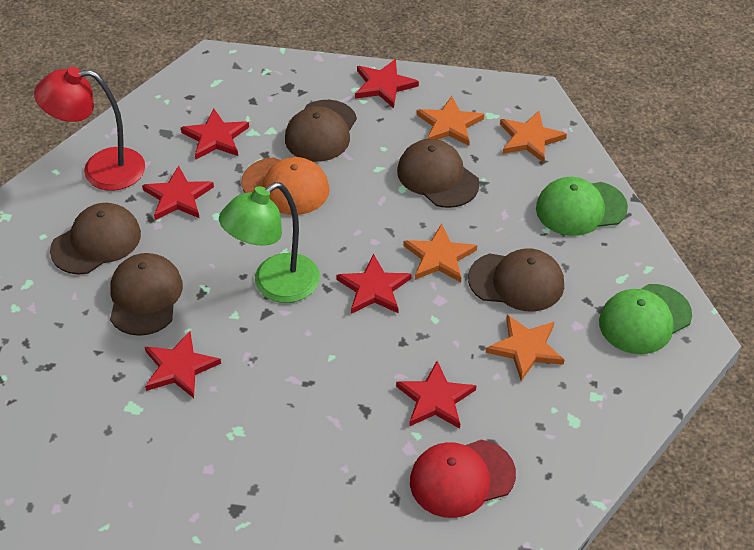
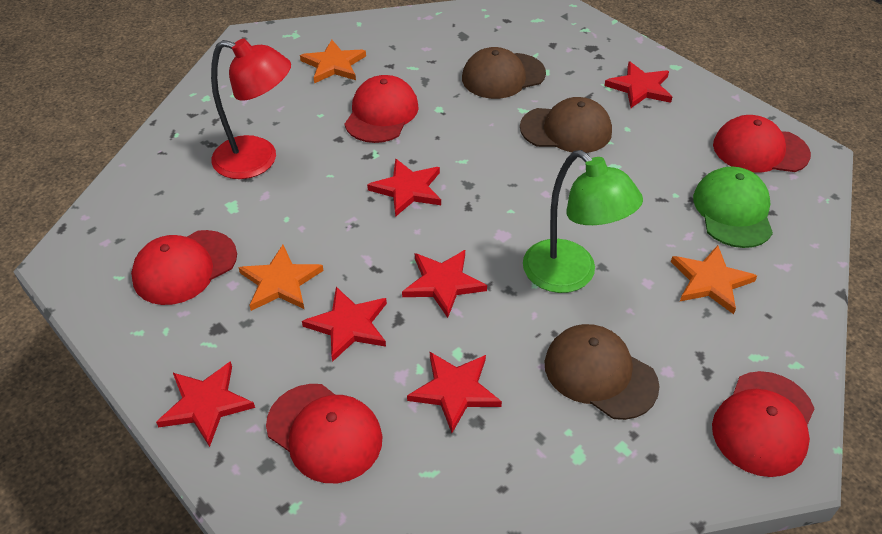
brown cap: [50,203,141,275] [110,253,183,336] [285,100,357,162] [397,139,480,208] [468,248,564,312] = 5 -> [462,47,546,99] [520,97,612,153] [545,324,659,420] = 3
green cap: [536,177,628,236] [599,284,692,354] = 2 -> [693,166,773,248] = 1
orange cap: [241,157,330,215] = 1 -> none = 0
orange star: [404,224,477,282] [417,96,484,146] [486,315,564,381] [500,111,567,163] = 4 -> [238,245,324,311] [300,40,366,83] [671,245,757,314] = 3
red cap: [410,440,516,518] = 1 -> [131,230,237,305] [266,384,382,483] [344,75,419,143] [712,371,815,477] [713,115,811,173] = 5

